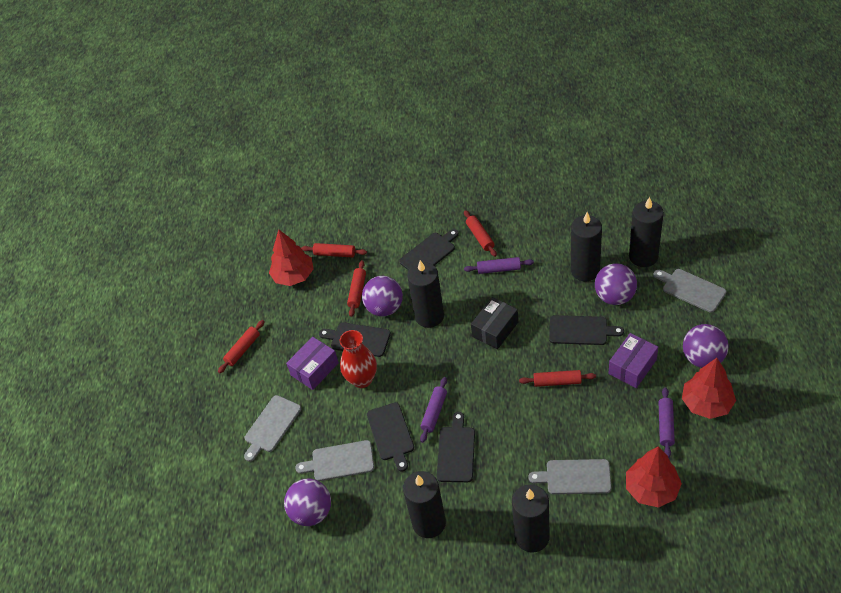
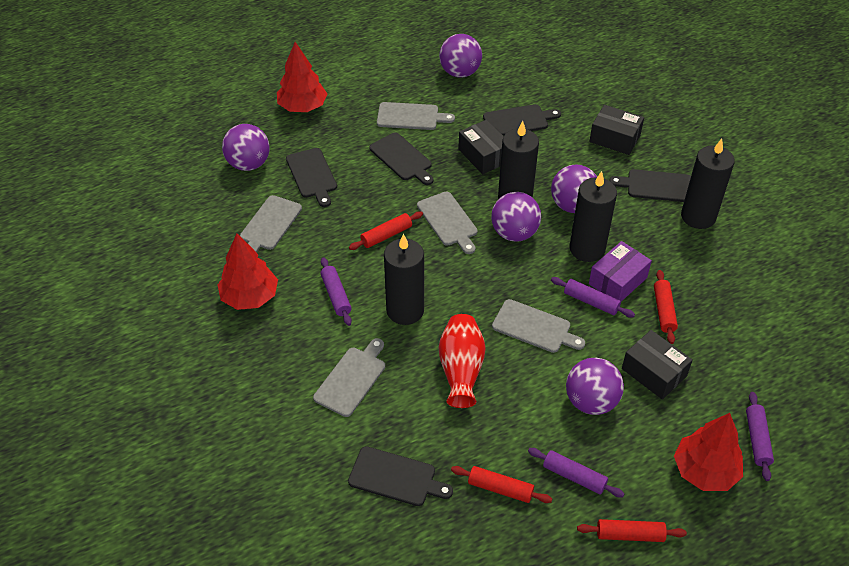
black box: [471,297,518,349] = 1 -> [458,120,504,174] [589,105,644,155] [622,330,693,400] = 3
black candle: [403,471,446,538] [407,260,444,328] [512,484,550,552] [571,212,602,281] [629,197,664,267] = 5 -> [384,234,424,325] [498,121,539,199] [570,171,617,262] [681,139,735,229] = 4
grey cutting board: [244,395,301,462] [295,440,374,481] [528,459,611,494] [654,269,726,313] = 4 -> [240,195,302,253] [313,338,385,417] [377,102,455,130] [417,192,478,254] [492,299,585,353] = 5
purple ball: [284,478,331,526] [362,276,403,316] [595,263,637,305] [683,324,729,368] = 4 -> [222,124,270,171] [439,34,482,78] [491,192,541,242] [551,164,597,213] [566,358,624,415] = 5
purple box: [286,337,339,390] [608,333,658,388] = 2 -> [589,241,652,301] = 1
purple rolling pin: [420,377,447,443] [464,257,534,274] [658,387,675,458] = 3 -> [321,257,352,326] [528,448,624,497] [551,277,635,317] [746,392,774,481] = 4
red rolling pin: [218,320,265,373] [301,243,367,258] [347,260,366,317] [464,210,497,257] [519,370,596,387] = 5 -> [349,211,423,250] [451,466,552,503] [577,519,687,542] [654,270,678,344] = 4

